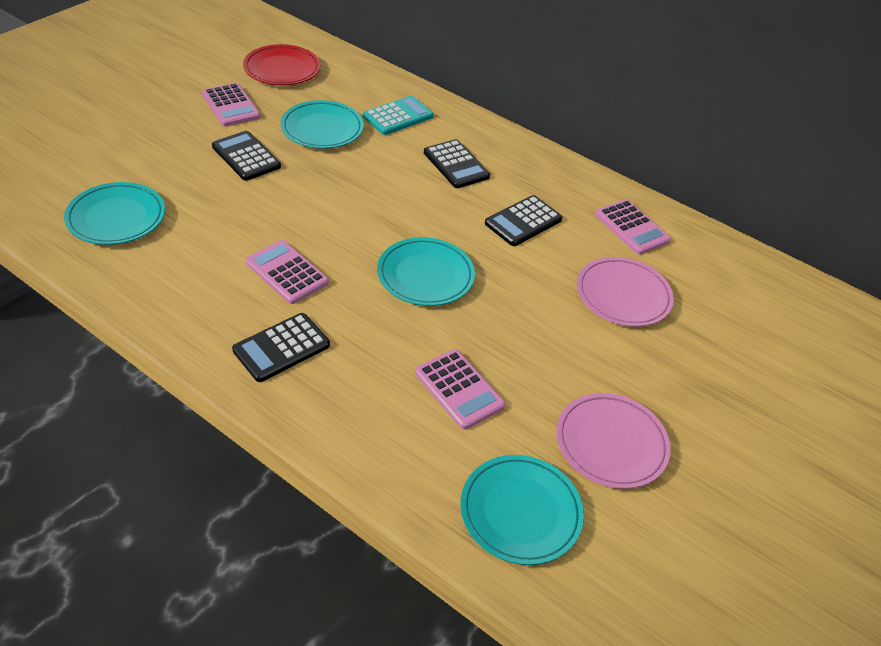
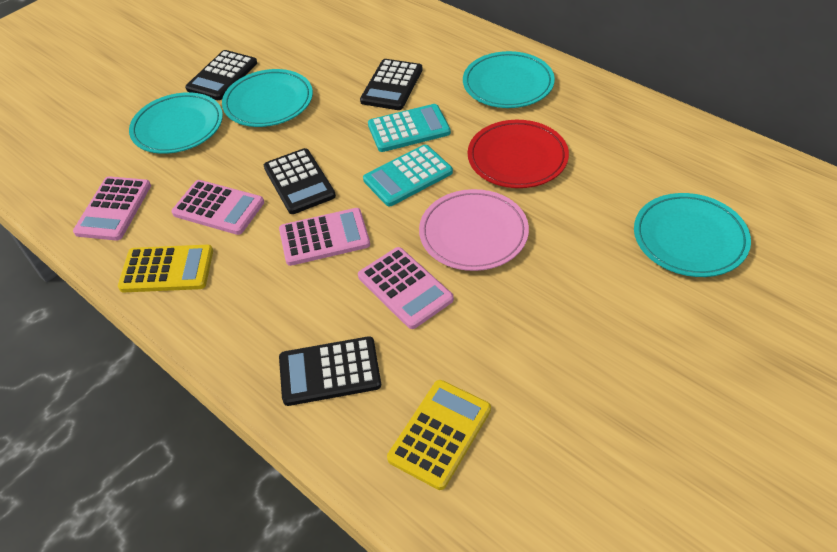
pink plate: [556,393,671,489] [577,257,674,327] = 2 -> [419,189,529,271] = 1
turquoise calculator: [363,96,434,135] = 1 -> [363,145,453,206] [368,104,451,152] = 2
yellow calculator: none = 0 -> [118,244,213,292] [387,380,491,490] = 2

